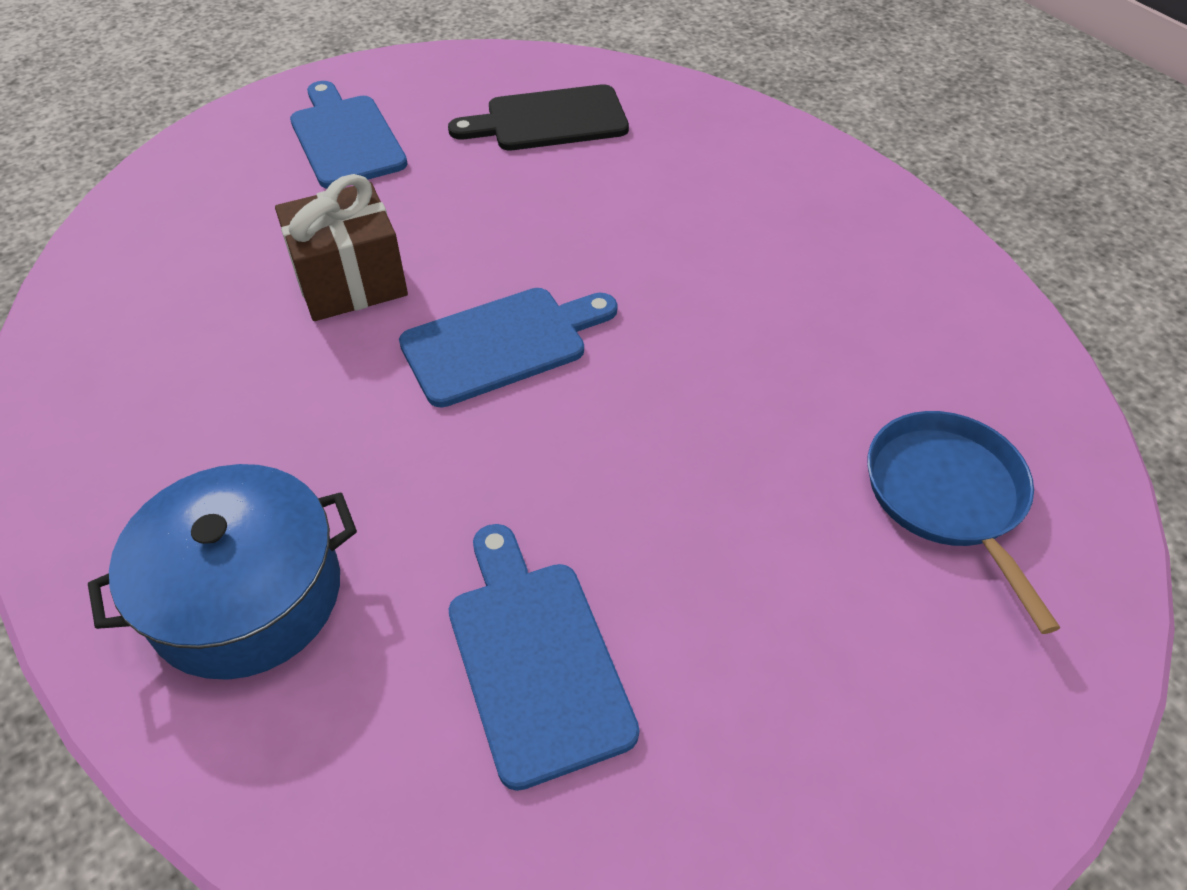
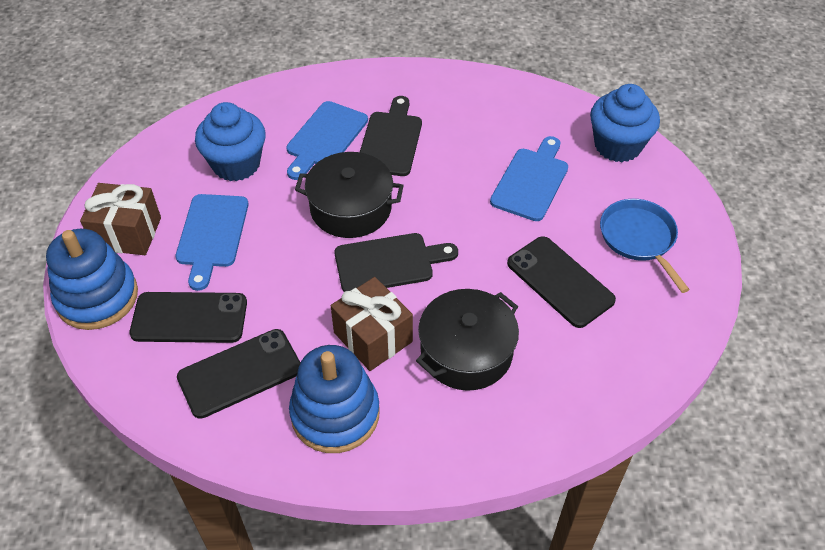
black cutting board: [448,84,629,150] = 1 -> [334,233,458,292] [360,96,422,176] = 2
black phone: none = 0 -> [129,292,247,343] [177,329,301,419] [507,236,616,328] = 3
black pot: none = 0 -> [295,152,404,238] [416,289,519,391] = 2
blue cupcake: none = 0 -> [195,102,266,181] [590,84,660,162] = 2
blue pot: [88,464,357,680] = 1 -> none = 0
blue stacking toy: none = 0 -> [46,229,138,330] [289,345,380,453] = 2
brown gift: [275,174,408,321] = 1 -> [80,183,161,255] [331,277,413,371] = 2

